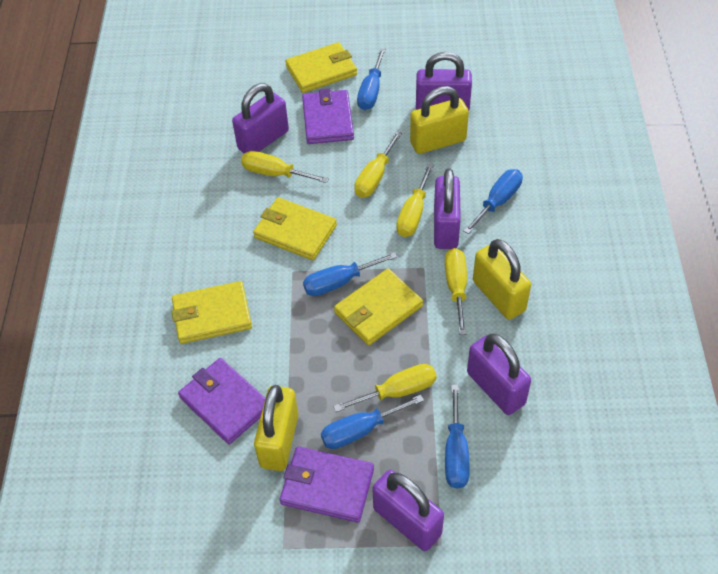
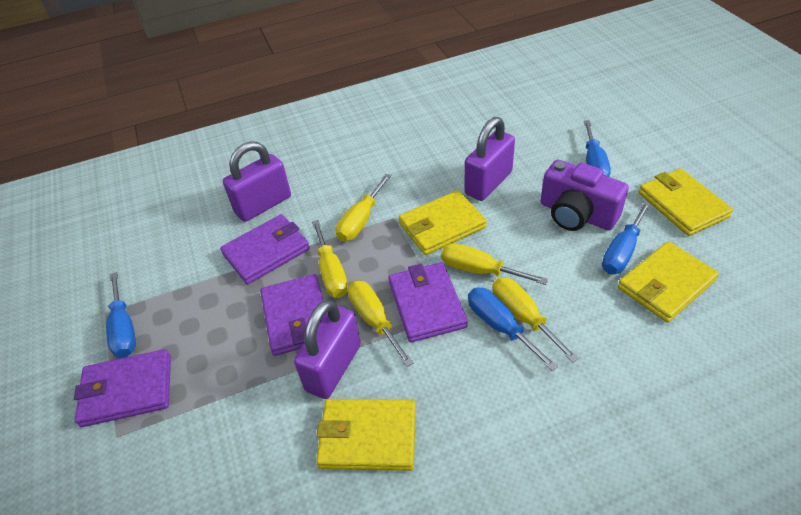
blue screwdriver: [303,252,397,296] [321,395,424,449] [357,48,386,110] [445,385,470,489] [463,169,523,234] = 5 -> [106,272,136,358] [468,287,558,371] [584,120,611,177] [602,201,651,274] = 4
purple camera: none = 0 -> [541,160,629,231] = 1
purple padlock: [232,83,289,153] [372,470,444,551] [416,52,472,111] [434,168,461,249] [467,334,531,415] = 5 -> [223,141,291,222] [294,300,361,399] [464,117,515,201] = 3
purple wallet: [178,358,265,444] [280,446,374,523] [302,89,354,144] = 3 -> [74,349,171,427] [220,214,310,285] [260,274,323,356] [388,262,468,342] = 4
yellow padlock: [254,385,298,471] [410,86,469,154] [473,239,531,320] = 3 -> none = 0

